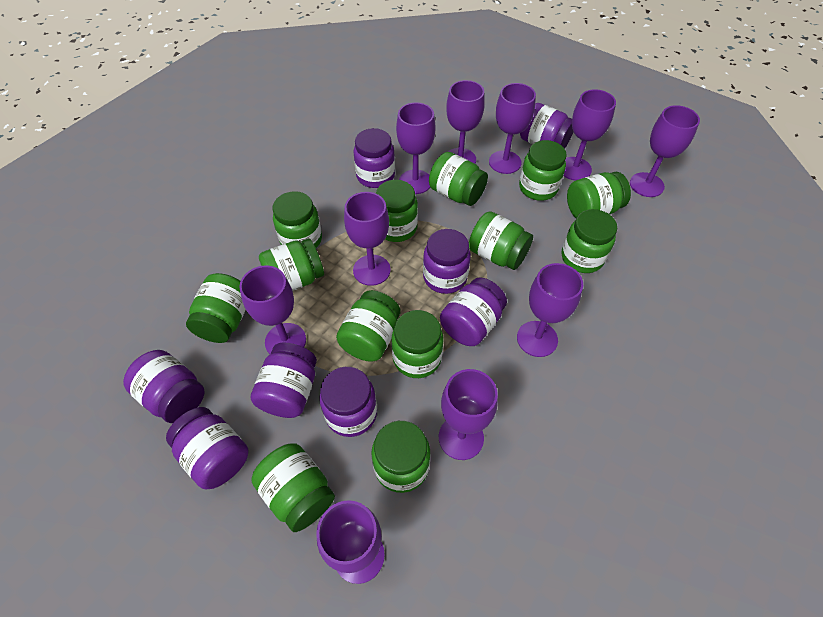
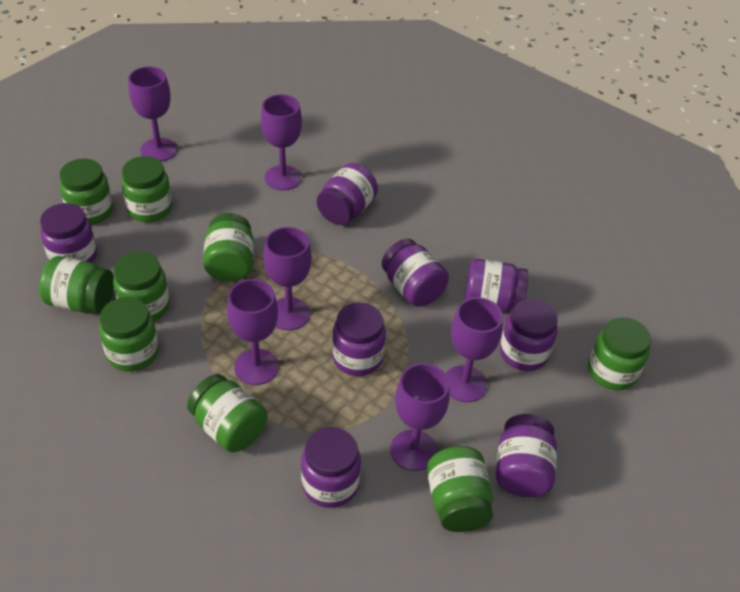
green jar: [186,273,246,343] [251,443,335,532] [259,239,324,291] [273,191,322,248] [336,290,401,362] [371,421,430,493] [376,180,418,242] [391,310,443,378] [429,152,488,206] [469,211,533,270] [519,140,567,201] [562,209,617,273] [567,172,631,218] = 13 -> [39,256,114,313] [60,159,113,225] [99,297,159,372] [113,252,170,321] [121,156,172,222] [187,374,267,452] [203,213,254,281] [427,446,493,532] [588,317,651,390] = 9
purple goblet: [239,265,306,354] [316,500,385,584] [344,192,391,286] [396,102,436,194] [439,369,498,460] [446,80,485,164] [489,83,536,174] [517,263,583,357] [564,89,616,181] [630,105,700,197] = 10 -> [128,66,177,162] [227,279,279,385] [261,94,302,190] [264,227,312,330] [390,363,450,471] [445,297,503,402] = 6

